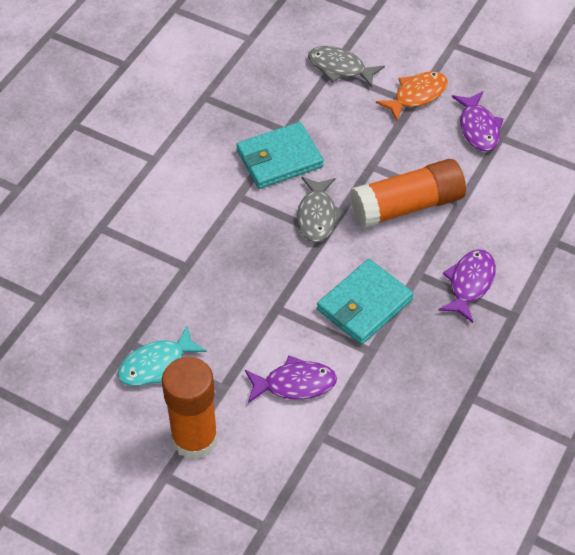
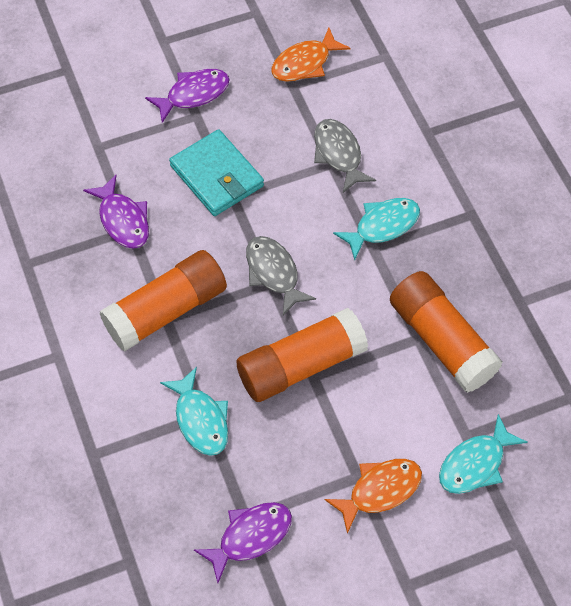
orange fish: [376,71,448,121] = 1 -> [271,28,350,82] [325,459,422,534] = 2
orange glue stick: [162,357,218,460] [350,159,466,228] = 2 -> [99,250,227,352] [236,308,368,402] [390,271,503,393] = 3
turquoise fish: [117,325,207,386] = 1 -> [160,367,228,456] [333,198,420,260] [439,414,527,494] = 3
turquoise wallet: [236,122,324,189] [317,259,414,345] = 2 -> [169,129,264,216] = 1

